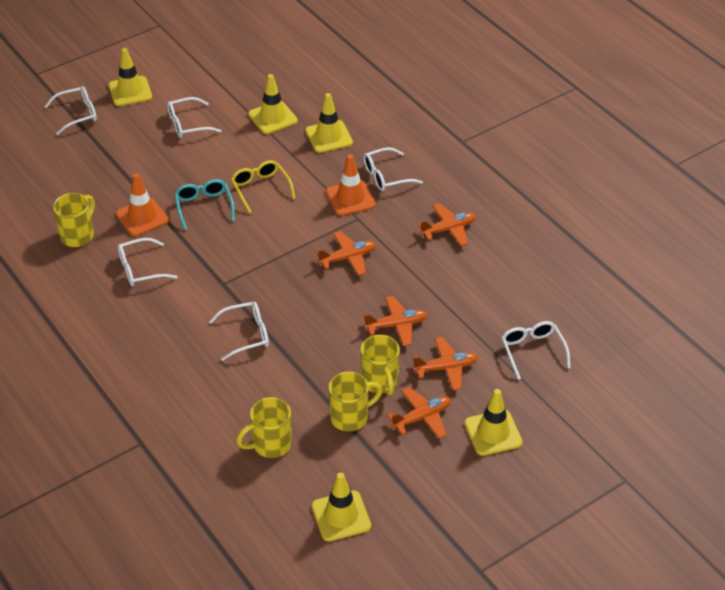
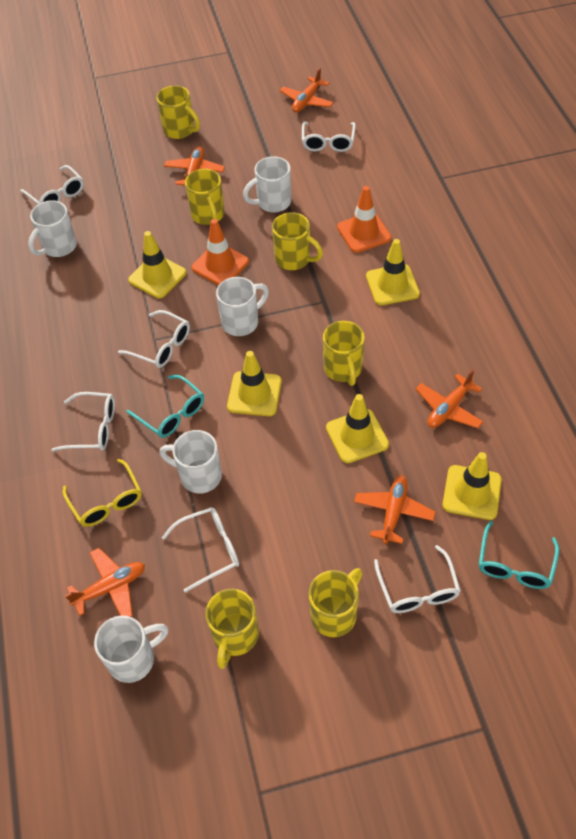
turquoise glasses: [175,179,235,230] = 1 -> [126,375,204,438] [479,521,559,589] = 2
white mug: none = 0 -> [28,200,77,257] [94,616,168,683] [160,430,222,494] [216,277,269,336] [243,156,291,213] = 5
yellow mug: [53,193,95,247] [236,397,292,458] [328,371,383,432] [360,335,400,395] = 4 -> [157,85,200,139] [185,169,225,225] [205,589,259,669] [272,212,323,270] [309,568,363,637] [323,321,365,386] = 6

